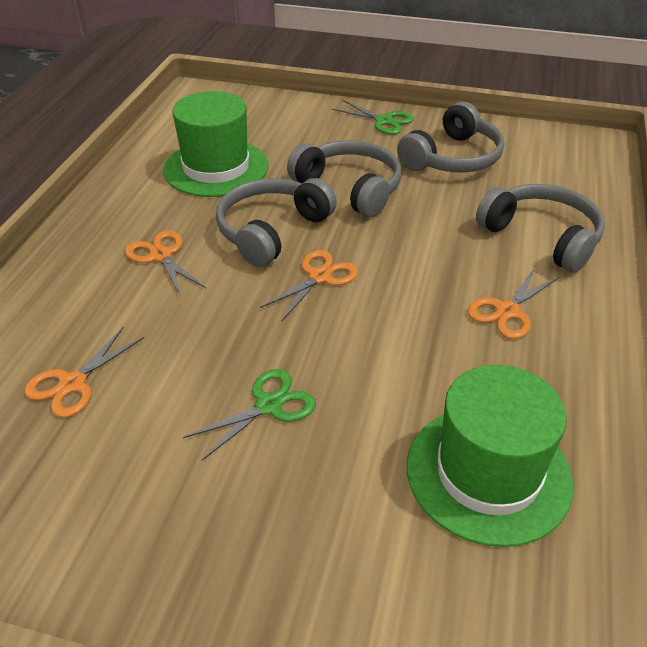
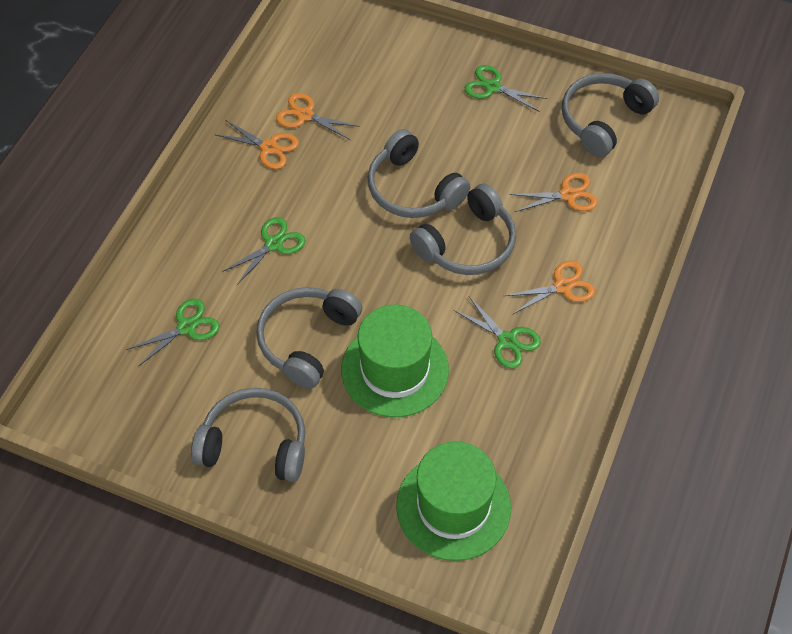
green scissors: [183,369,316,460] [332,100,414,135] = 2 -> [126,299,220,367] [222,217,305,285] [453,296,541,368] [465,65,548,112] = 4
grey headphones: [216,178,337,267] [287,140,401,217] [397,102,504,173] [476,184,605,273] = 4 -> [191,388,305,482] [256,287,362,389] [368,129,470,218] [410,183,516,275] [562,73,659,157] = 5

